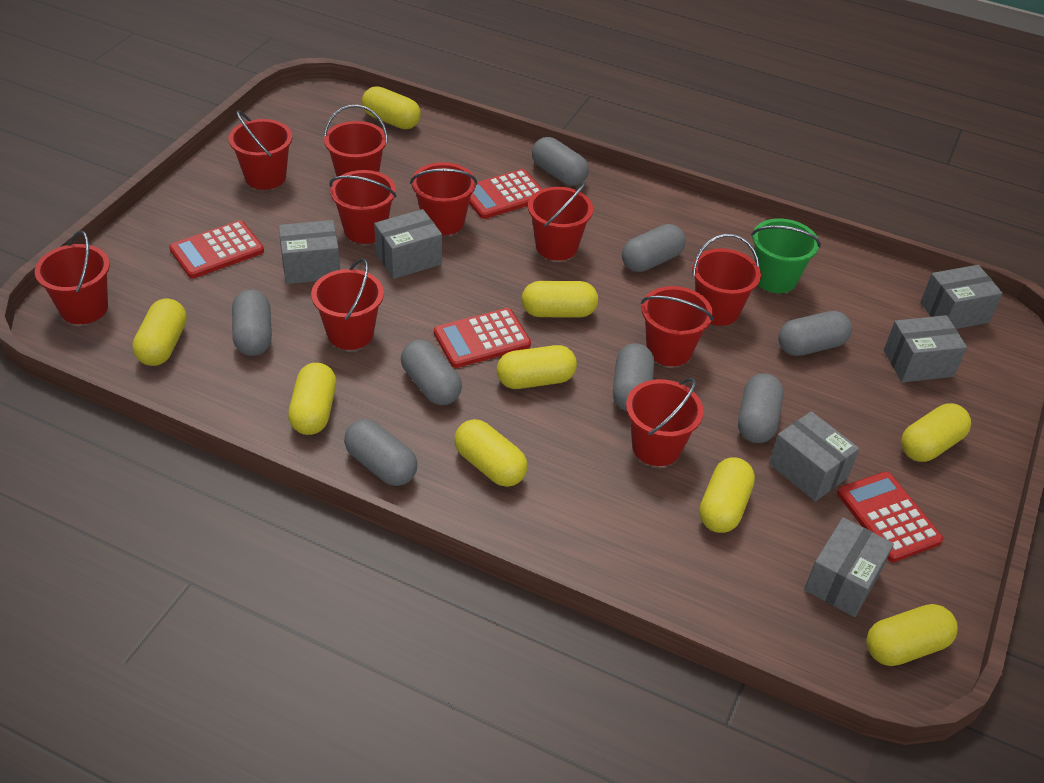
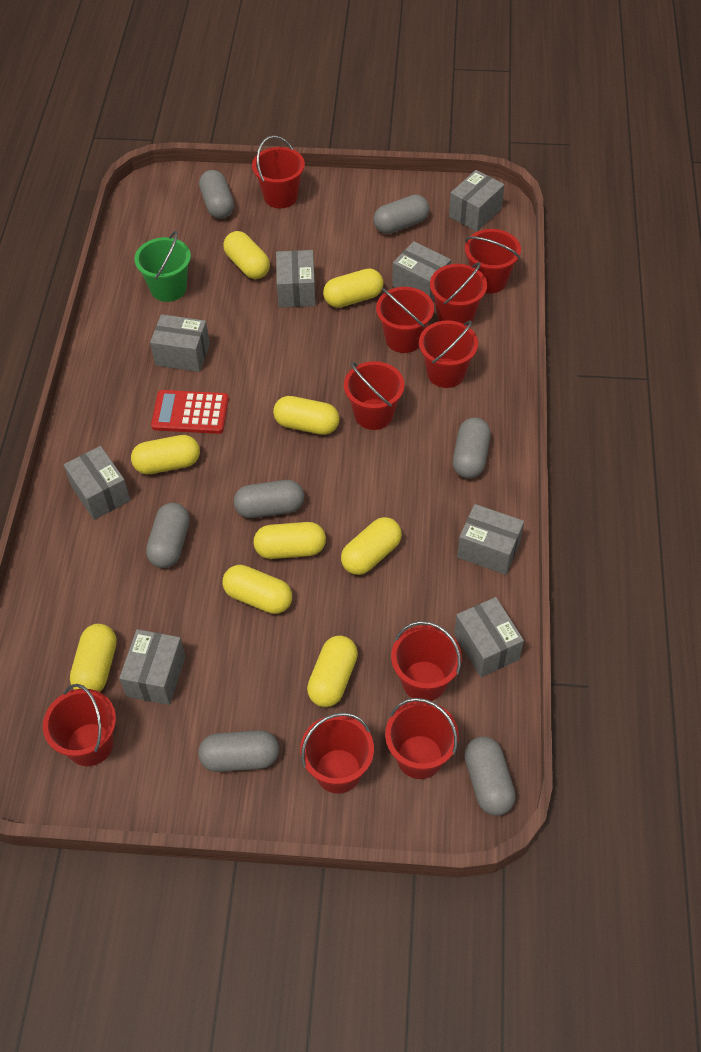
grey box: [279,220,340,284] [374,209,442,279] [769,411,859,502] [804,517,894,617] [884,315,967,382] [920,265,1003,329] = 6 -> [64,446,130,520] [119,629,186,705] [150,314,210,372] [276,250,316,308] [392,241,451,301] [449,170,504,232] [454,597,524,677] [457,504,524,575] = 8
grey capsule: [232,289,272,356] [344,419,417,486] [401,340,462,405] [532,137,589,186] [613,343,654,411] [622,224,686,272] [738,373,783,443] [778,311,852,356] = 8 -> [146,503,190,568] [198,730,279,772] [199,170,234,219] [234,480,304,518] [373,194,429,234] [453,417,491,479] [464,737,516,816] = 7
red calculator: [169,220,264,279] [434,308,531,368] [469,169,542,219] [837,472,943,562] = 4 -> [151,390,229,434] = 1

